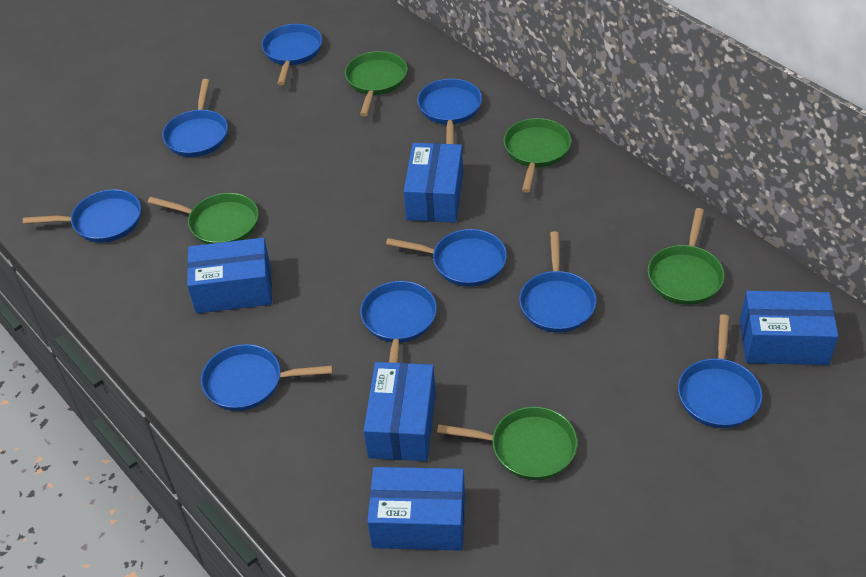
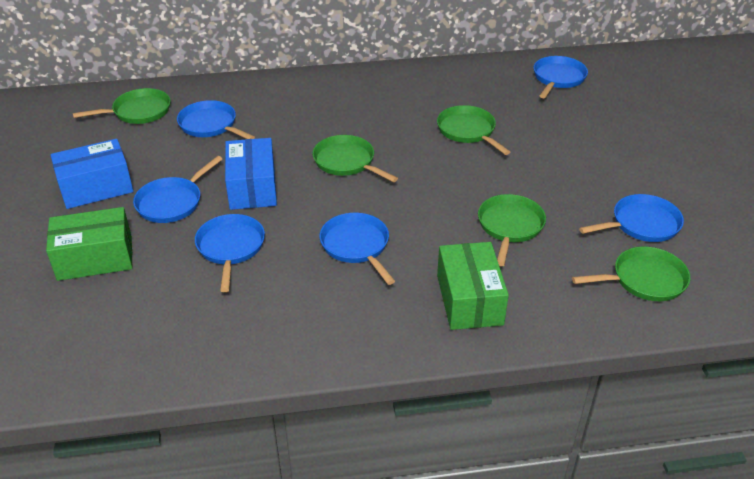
blue box: [187,238,272,314] [364,362,436,461] [367,467,465,551] [404,143,463,223] [740,291,839,365] = 5 -> [50,139,134,209] [225,138,277,210] = 2
blue pan: [23,189,141,243] [162,79,228,157] [201,344,333,411] [261,24,322,85] [360,281,437,363] [386,229,507,287] [417,79,482,144] [519,231,596,333] [678,314,762,428] = 9 -> [133,156,222,223] [177,100,255,139] [195,214,265,292] [319,213,395,285] [534,56,588,98] [579,194,684,242] = 6
green box: none = 0 -> [46,207,132,281] [437,242,509,330] = 2

